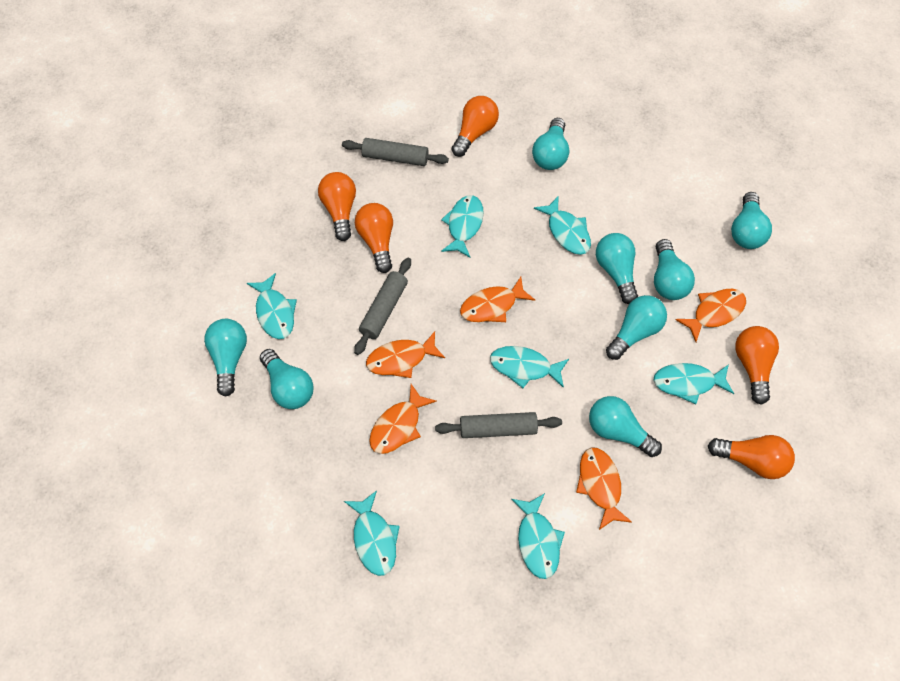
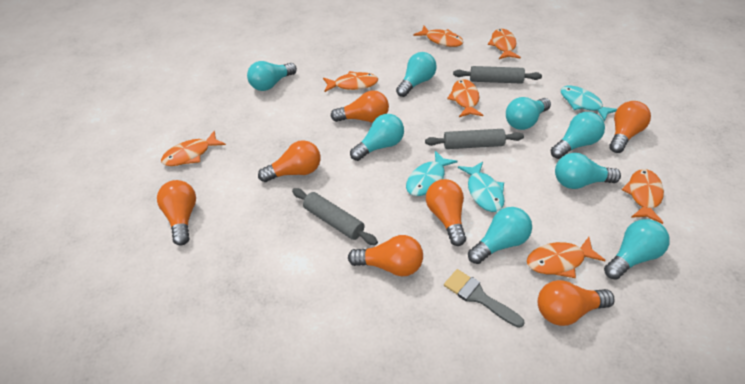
grey brush: none = 0 -> [444,269,525,328] = 1
orange fish: [366,331,445,378] [369,384,437,454] [460,277,535,322] [576,448,632,530] [676,289,746,342] = 5 -> [161,131,226,166] [323,71,378,92] [413,26,463,47] [447,79,483,117] [488,29,521,59] [527,237,606,278] [622,169,664,224] = 7
orange light bulb: [318,172,356,241] [355,203,393,273] [451,96,499,157] [708,435,795,479] [735,326,779,405] = 5 -> [157,180,196,246] [258,140,320,182] [330,90,389,122] [348,235,423,276] [426,179,466,246] [538,280,615,326] [609,101,651,153] = 7
turquoise fish: [247,273,297,339] [344,491,400,576] [441,195,484,257] [490,346,569,388] [511,493,565,579] [534,197,591,255] [653,363,734,404] = 7 -> [406,151,458,196] [458,161,504,212] [561,86,617,121] = 3

